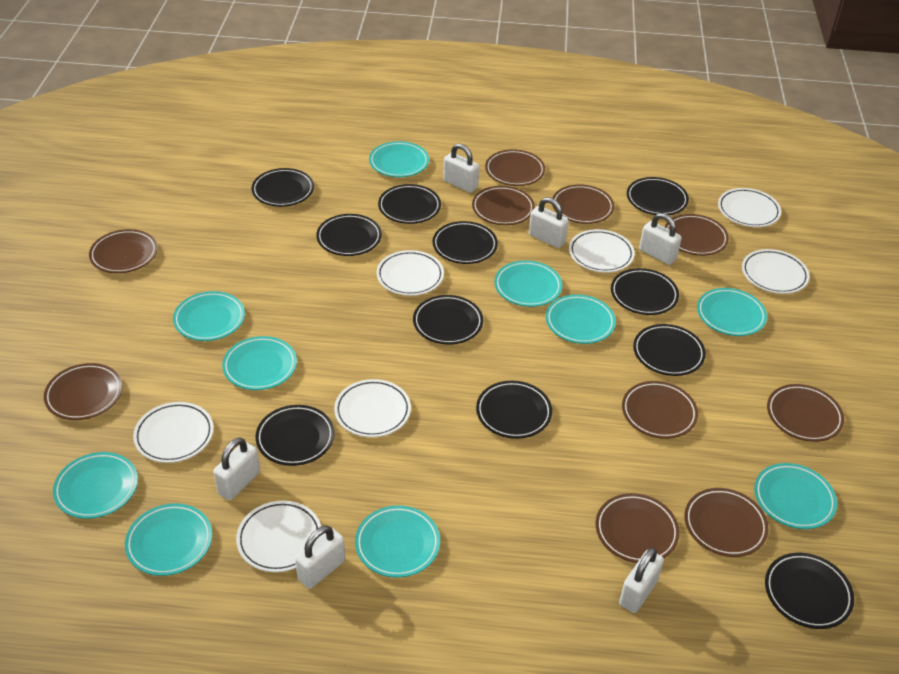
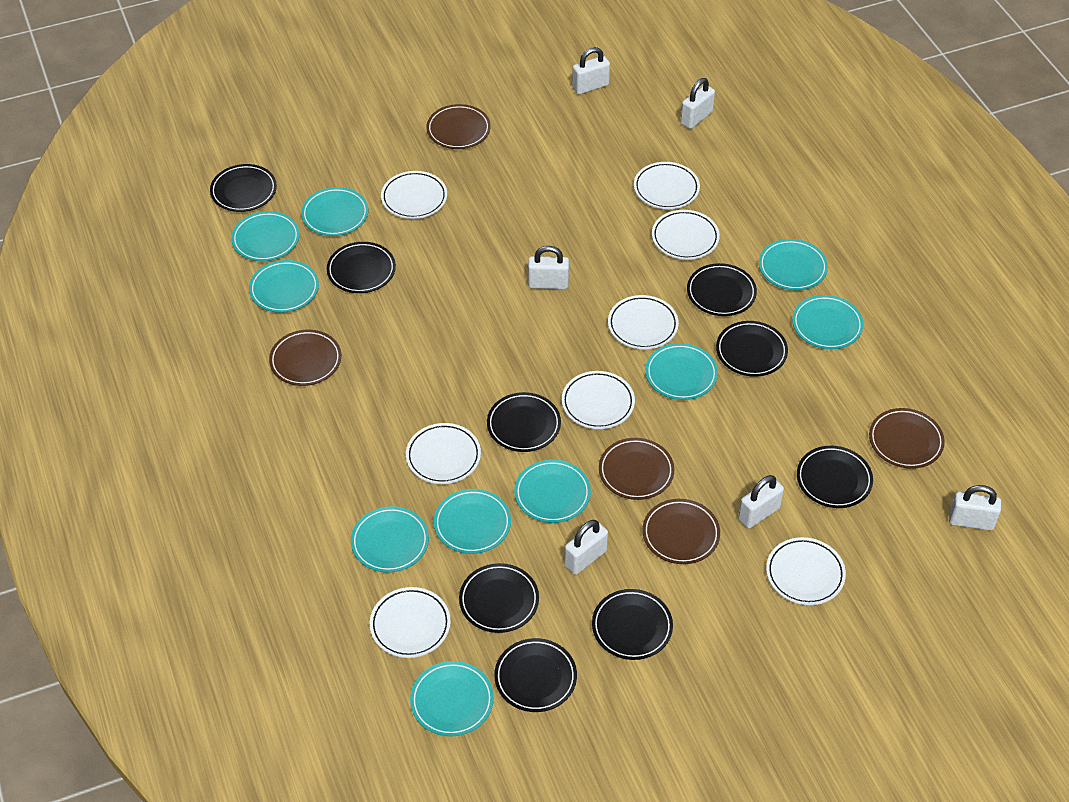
black plate: [252,168,314,207] [256,405,334,466] [316,214,382,256] [378,184,441,224] [413,295,483,345] [433,221,498,264] [476,381,552,439] [611,268,679,315] [627,177,689,215] [633,324,706,376] [765,553,854,629] = 11 -> [210,164,277,212] [327,242,396,293] [459,563,539,633] [487,392,561,452] [494,638,577,712] [592,589,673,660] [687,263,757,316] [716,321,788,377] [797,446,873,508] = 9
brown plate: [44,363,123,420] [89,229,158,273] [472,186,535,225] [485,149,545,186] [552,184,614,224] [596,493,680,563] [622,381,698,439] [665,214,729,256] [684,488,769,557] [767,384,844,442] = 10 -> [269,330,341,386] [426,104,491,149] [599,438,674,500] [642,499,720,564] [869,408,945,469] = 5
white plate: [133,402,214,463] [236,501,321,572] [334,379,411,437] [376,250,444,296] [569,229,635,273] [718,188,781,227] [742,249,809,294] = 7 -> [370,587,451,658] [381,171,447,219] [406,423,481,484] [562,371,635,429] [608,295,679,350] [634,162,700,209] [652,210,720,260] [766,537,846,605] = 8

